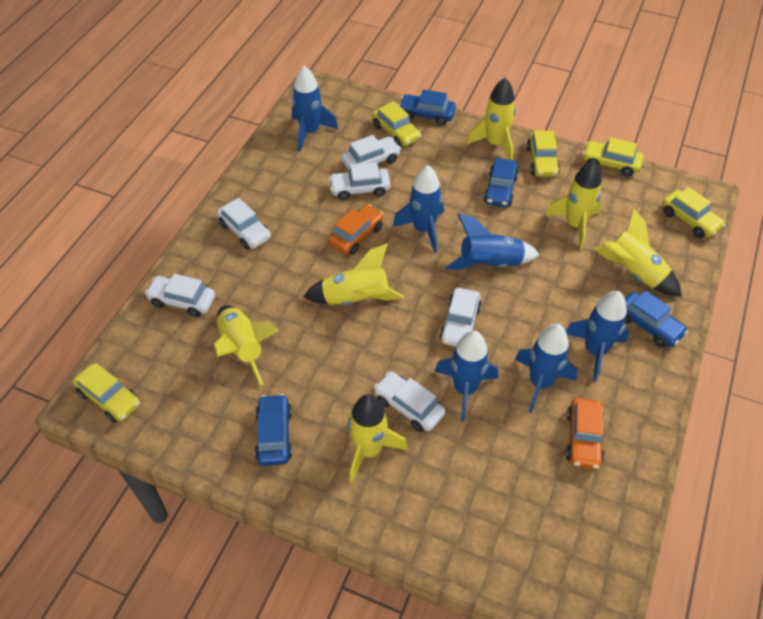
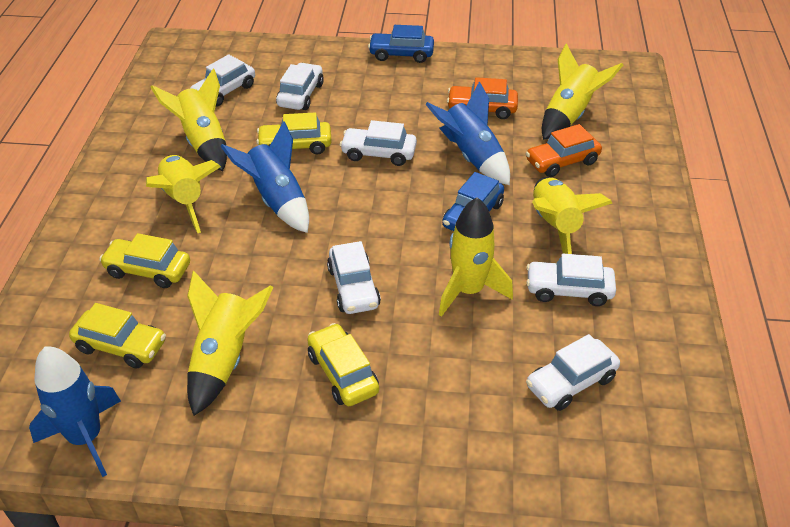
blue car: [255,394,292,466] [399,90,456,125] [483,157,519,207] [625,290,688,347] = 4 -> [368,25,434,63] [442,172,504,231] = 2
blue rocket: [292,66,339,151] [392,165,444,253] [434,330,498,422] [445,213,540,270] [515,324,578,413] [566,291,629,381] = 6 -> [29,346,121,477] [220,121,309,233] [425,81,510,185] = 3
yellow car: [73,363,140,423] [372,101,421,147] [526,131,560,177] [582,138,644,177] [662,187,726,238] = 5 -> [69,303,166,368] [99,233,190,288] [256,112,332,154] [307,323,379,406] = 4

